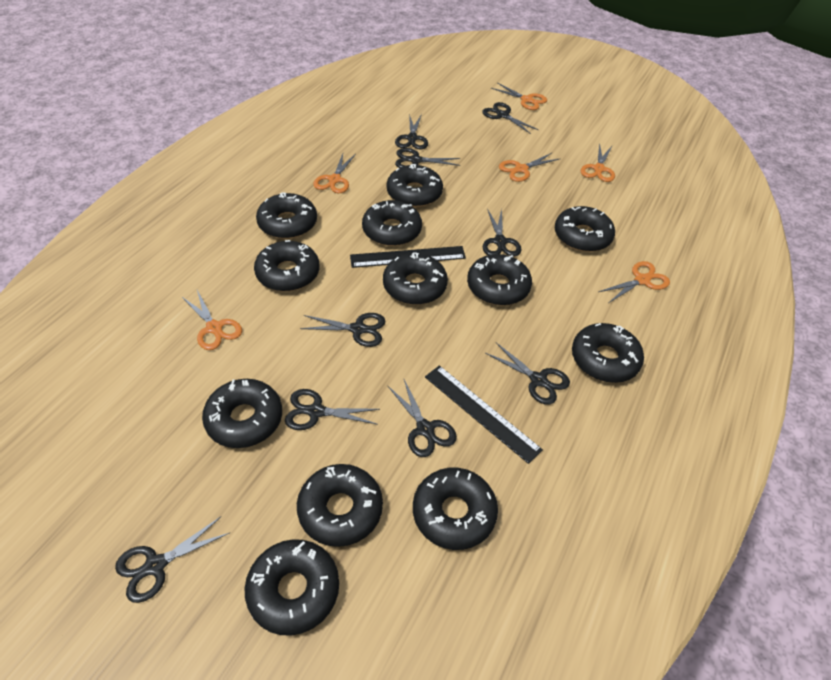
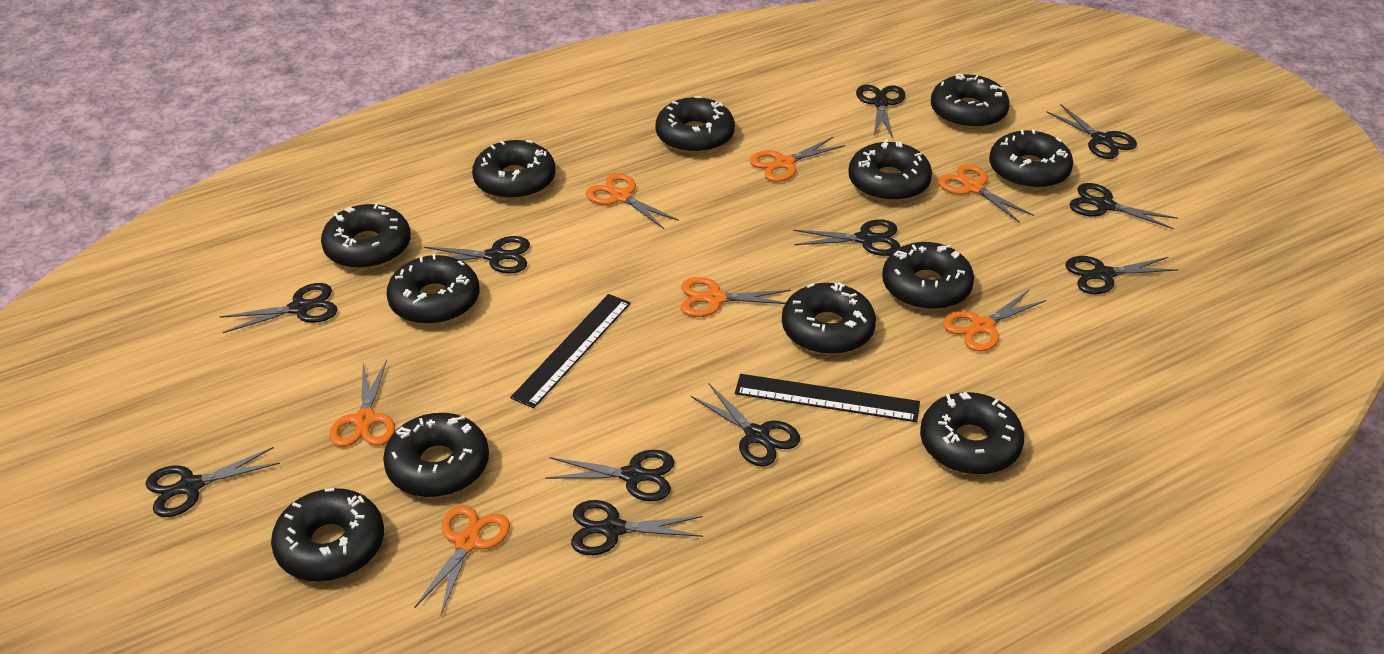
black scissors: [115,517,229,603] [285,389,380,430] [300,313,385,347] [388,380,457,457] [395,114,428,149] [395,148,460,168] [482,102,539,134] [483,209,521,256] [485,343,570,405] = 9 -> [146,447,280,517] [220,283,338,333] [424,236,530,273] [545,450,674,501] [571,500,703,555] [691,384,800,466] [793,219,900,256] [856,85,905,138] [1047,105,1137,159] [1065,256,1179,294] [1070,183,1178,229] = 11
orange scissors: [182,290,242,350] [313,154,356,193] [491,83,547,110] [499,153,561,182] [581,143,615,182] [599,261,670,303] = 6 -> [329,360,395,447] [414,505,510,616] [586,173,679,229] [681,277,791,317] [750,137,845,182] [938,164,1034,223] [943,289,1046,352] = 7

